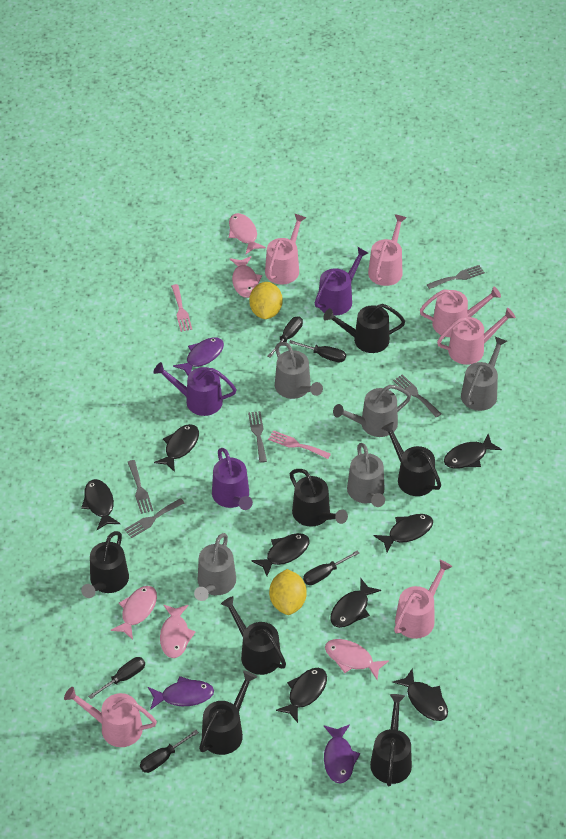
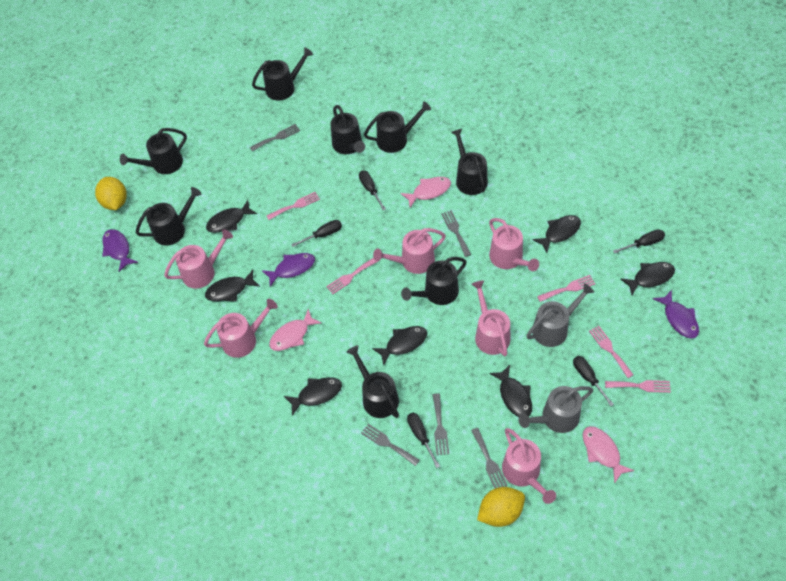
black fish: [81,479,120,530] [154,424,199,472] [251,533,310,576] [276,668,327,723] [330,579,381,628] [374,514,433,552] [392,669,448,721] [444,433,502,469] = 8 -> [205,270,260,302] [206,200,257,233] [284,377,342,416] [372,326,427,366] [489,365,532,417] [532,215,581,253] [620,262,675,295] = 7
black watering can: [81,531,129,598] [199,670,257,755] [221,596,286,675] [290,469,348,527] [323,304,405,353] [370,694,412,786] [381,422,441,496] = 7 -> [120,128,187,174] [136,187,201,246] [252,47,313,101] [331,105,365,154] [347,345,399,418] [364,101,431,153] [401,257,467,305] [452,129,488,195] = 8
grey watering can: [194,533,236,601] [275,342,323,399] [333,385,411,437] [347,443,385,507] [461,337,507,411] = 5 -> [518,386,593,433] [526,283,594,347] = 2
pink fish: [110,586,157,640] [160,605,196,658] [229,213,266,254] [230,256,262,298] [325,639,389,680] = 5 -> [269,309,321,351] [400,177,451,208] [583,426,634,484] = 3
pink fork: [171,284,192,332] [268,430,331,459] = 2 -> [266,192,320,220] [326,258,378,294] [537,275,595,302] [589,326,634,378] [605,380,671,393] = 5
purple watering can: [153,362,237,416] [212,448,253,510] [315,247,368,316] = 3 -> none = 0

